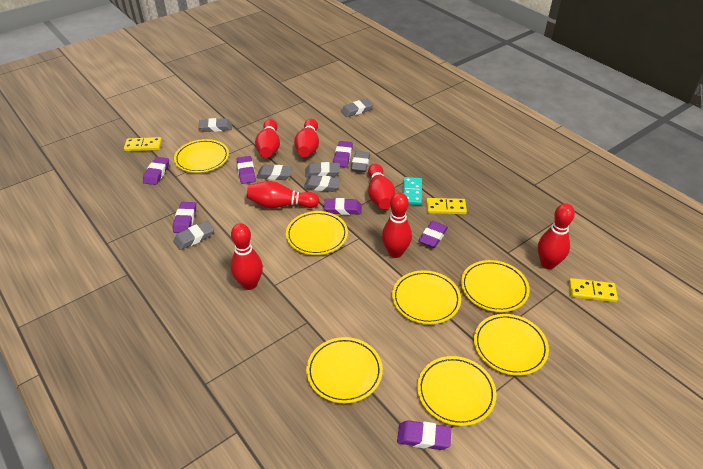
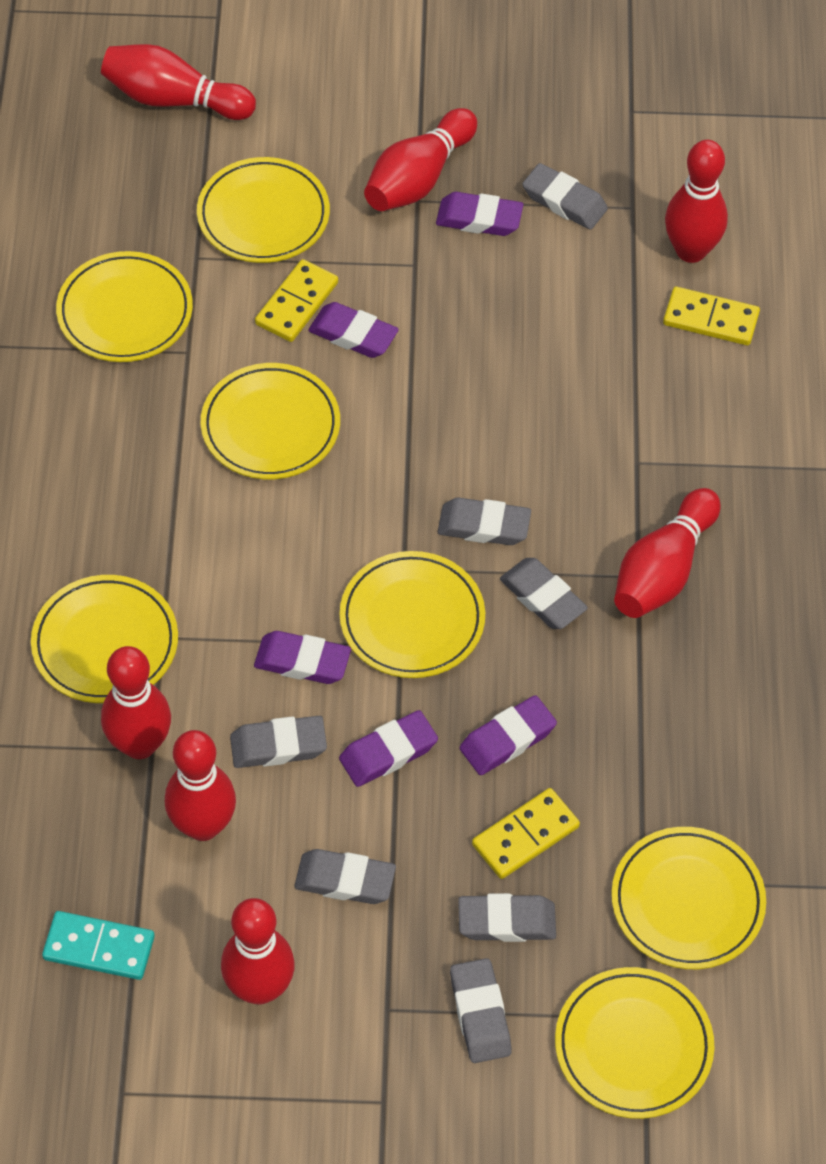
purple eraser: [143,157,169,185] [173,202,196,233] [237,156,256,184] [324,198,362,215] [333,141,353,167] [397,420,451,450] [419,221,448,248] = 7 -> [254,631,351,684] [308,302,399,358] [339,710,438,787] [436,192,523,236] [460,695,557,775] = 5

